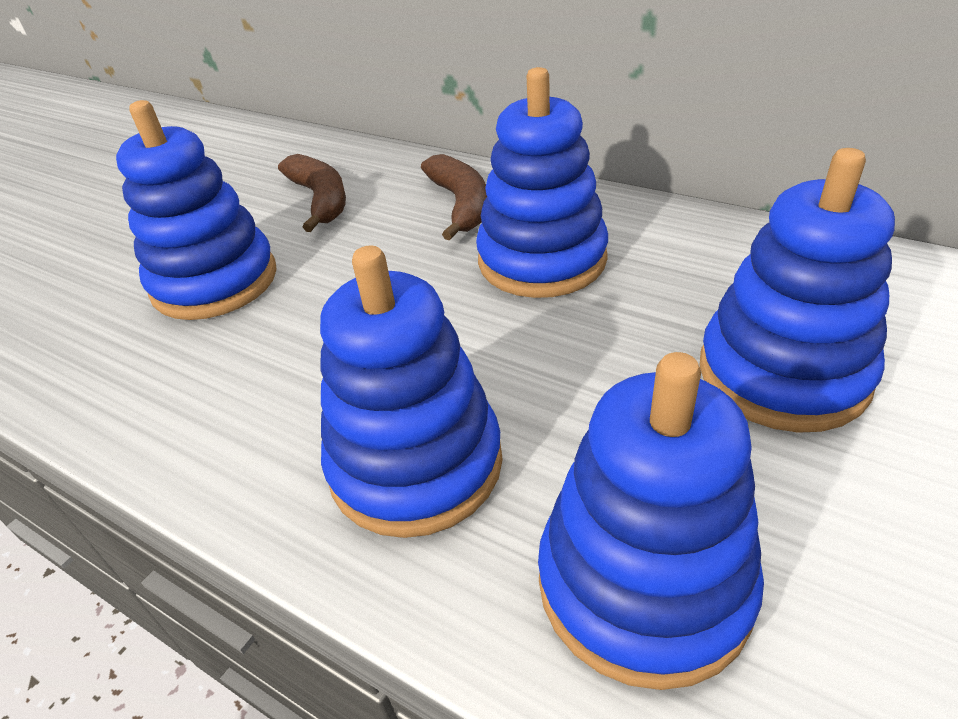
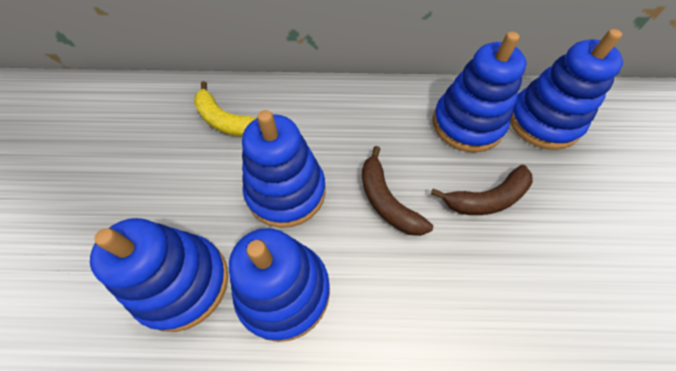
yellow banana: none = 0 -> [194,81,257,137] = 1

